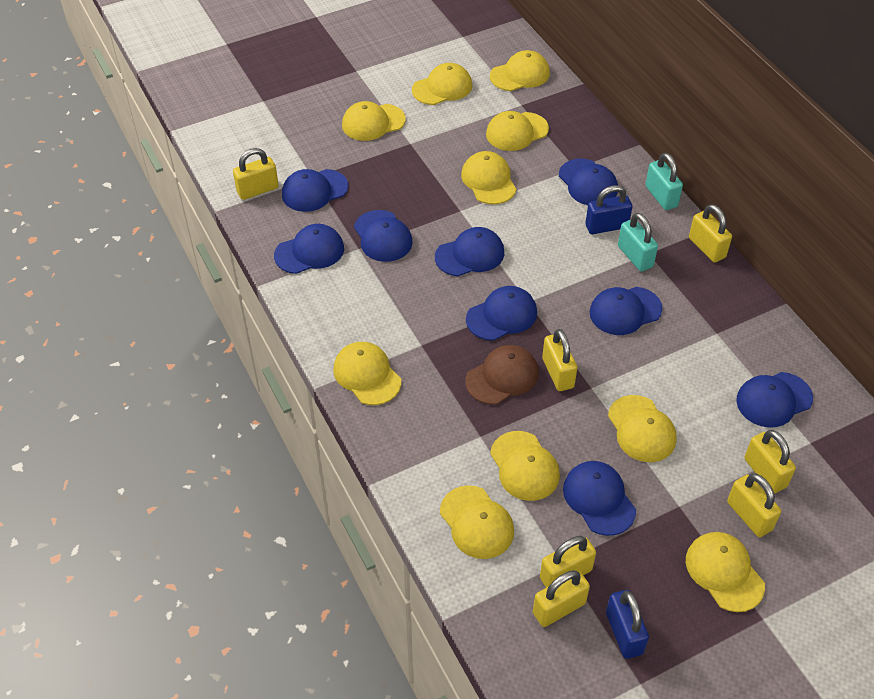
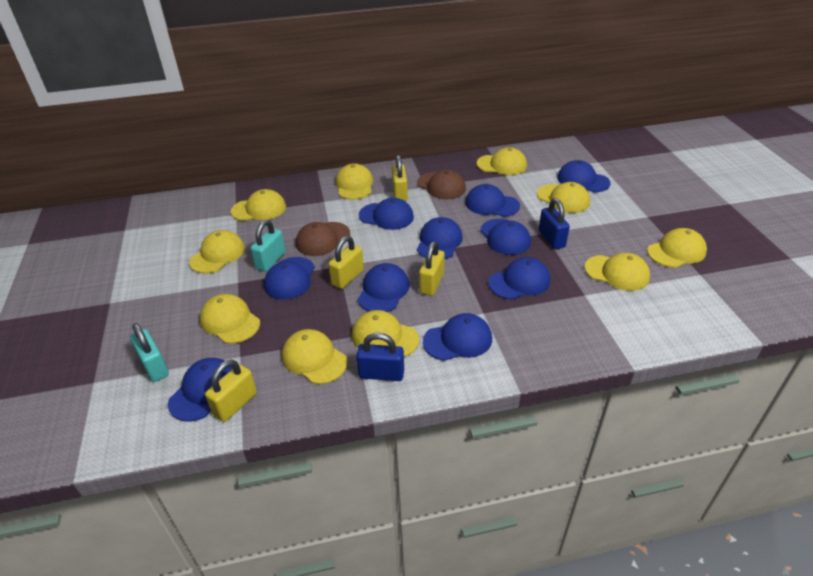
blue cap: [274,224,344,274] [282,169,348,212] [354,210,413,262] [435,227,504,276] [466,286,537,341] [559,159,618,205] [563,461,636,536] [590,287,662,335] [736,372,813,428] = 9 -> [168,358,233,422] [264,257,315,300] [358,263,410,312] [359,198,414,230] [417,217,463,260] [423,313,492,361] [465,184,520,217] [480,219,531,255] [488,257,550,300] [557,160,611,192] = 10
brown cap: [465,345,539,405] = 1 -> [296,222,350,256] [417,170,466,199] = 2
yellow padlock: [233,148,279,200] [533,570,590,627] [540,536,596,587] [542,329,577,391] [689,204,732,263] [727,473,781,537] [744,430,796,493] = 7 -> [205,359,257,422] [328,236,364,289] [392,155,408,201] [419,241,445,296] = 4

